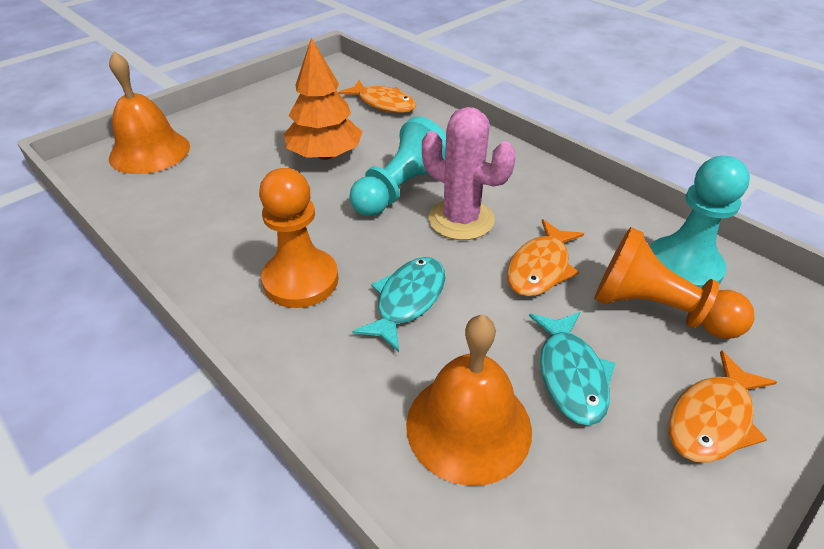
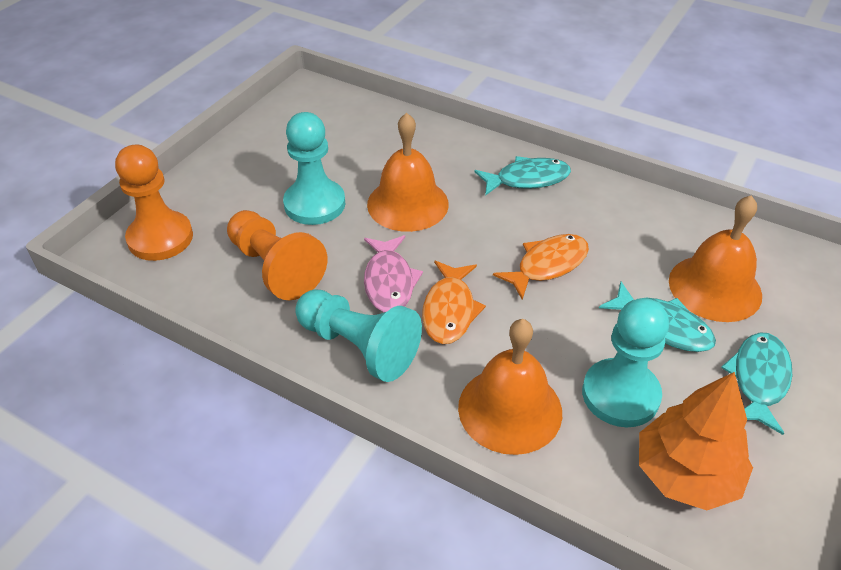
orange bell: [109,51,190,174] [406,315,532,486] = 2 -> [367,113,449,232] [458,319,562,455] [669,195,762,322] = 3
orange fish: [338,80,416,113] [507,219,584,297] [669,350,777,463] = 3 -> [422,260,486,344] [493,234,589,300] = 2
pink cactus: [422,107,516,240] = 1 -> none = 0
pink fish: none = 0 -> [364,235,423,312] = 1
turquoise fish: [352,257,445,352] [529,312,616,426] = 2 -> [475,156,571,196] [599,282,716,352] [721,332,792,435] = 3
turquoise pawn: [349,116,446,216] [650,156,750,288] = 2 -> [283,112,345,225] [295,290,422,382] [582,298,669,427] = 3

